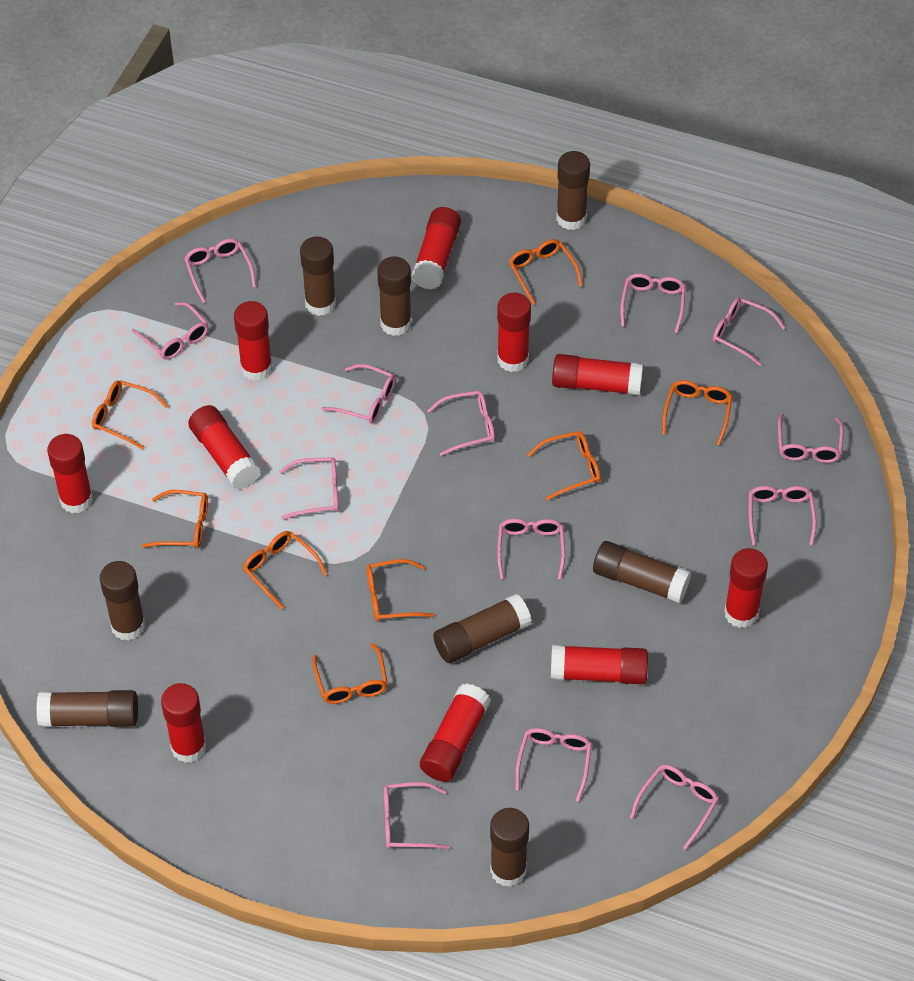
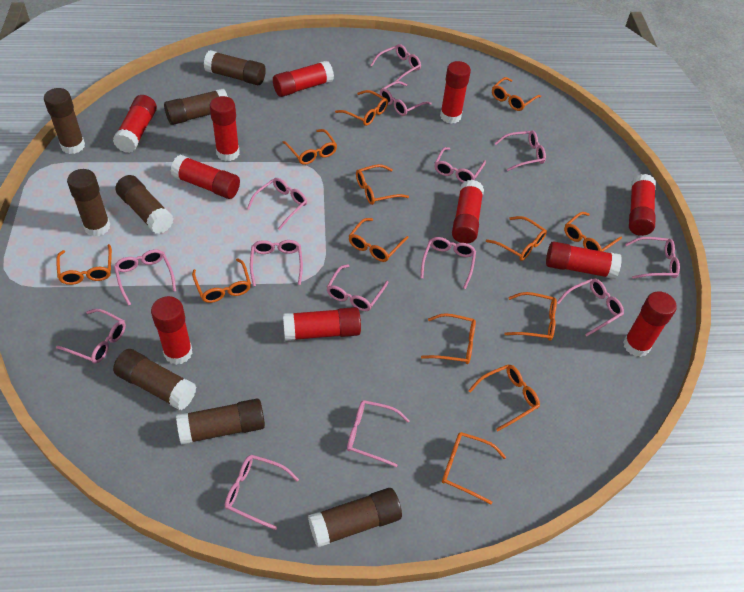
orange glasses: [92,380,169,449] [142,490,208,549] [243,531,328,609] [312,643,388,704] [367,559,434,621] [509,239,583,305] [527,431,600,500] [662,380,732,445] = 8 -> [56,244,112,285] [192,258,251,303] [282,129,337,165] [335,90,388,126] [349,218,409,262] [356,164,409,205] [421,313,476,364] [442,432,506,504] [468,365,540,431] [486,216,547,261] [492,77,541,111] [504,292,557,341] [564,212,622,252] = 13
pink glasses: [132,302,208,360] [184,239,256,303] [279,457,339,520] [322,364,396,424] [384,782,450,849] [427,391,495,456] [497,519,565,580] [515,728,592,802] [620,273,685,333] [630,764,719,850] [713,297,785,366] [749,486,816,546] [778,414,844,463] = 13 -> [56,309,126,364] [114,249,176,306] [225,455,299,530] [247,178,307,230] [250,240,303,286] [326,264,389,311] [347,400,410,467] [370,44,421,82] [380,81,431,116] [420,237,476,289] [434,147,486,183] [495,131,546,171] [557,279,624,337] [625,237,680,279] = 14
red glue stick: [47,434,93,513] [161,683,206,763] [188,405,261,489] [234,301,272,381] [412,207,461,290] [420,684,491,782] [497,293,531,372] [551,645,648,684] [552,354,643,396] [724,548,768,628] = 10 -> [113,95,157,153] [151,296,192,365] [171,155,240,199] [210,96,240,161] [273,60,334,97] [283,307,361,341] [440,61,471,124] [452,180,484,244] [546,241,622,279] [623,291,677,357] [629,174,656,236] = 11

